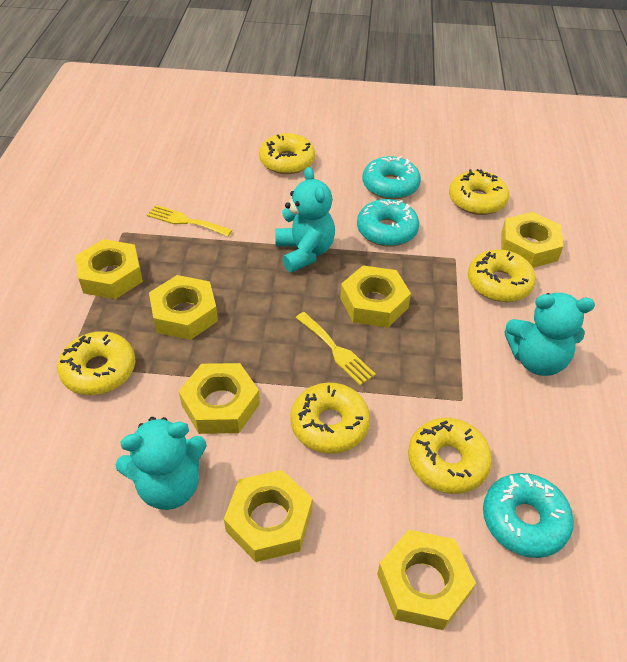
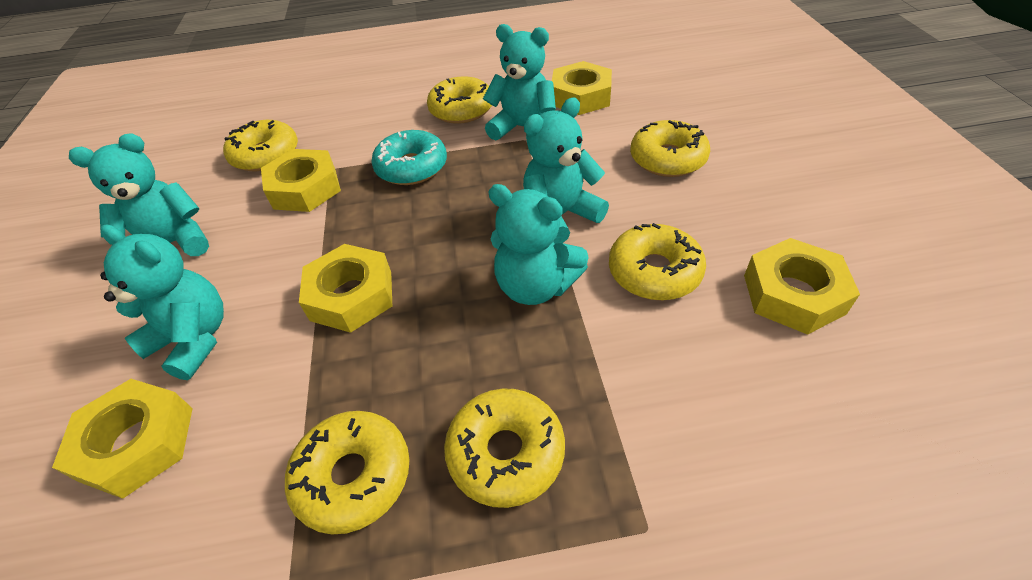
turquoise donut: [357,199,419,247] [362,156,421,200] [483,473,574,558] = 3 -> [372,130,447,185] = 1
turquoise teddy bear: [115,417,207,510] [275,167,335,272] [504,293,595,376] = 3 -> [69,133,209,256] [100,225,224,380] [483,24,556,140] [488,184,589,305] [523,98,609,244] = 5
yellow fork: [147,205,232,237] [296,312,376,385] = 2 -> none = 0
yellow nut: [76,239,143,299] [149,275,218,340] [179,363,260,434] [224,470,312,562] [340,266,411,328] [377,530,476,630] [501,212,564,268] = 7 -> [52,379,193,499] [261,149,341,212] [299,244,392,333] [552,61,612,115] [744,238,860,335] = 5

